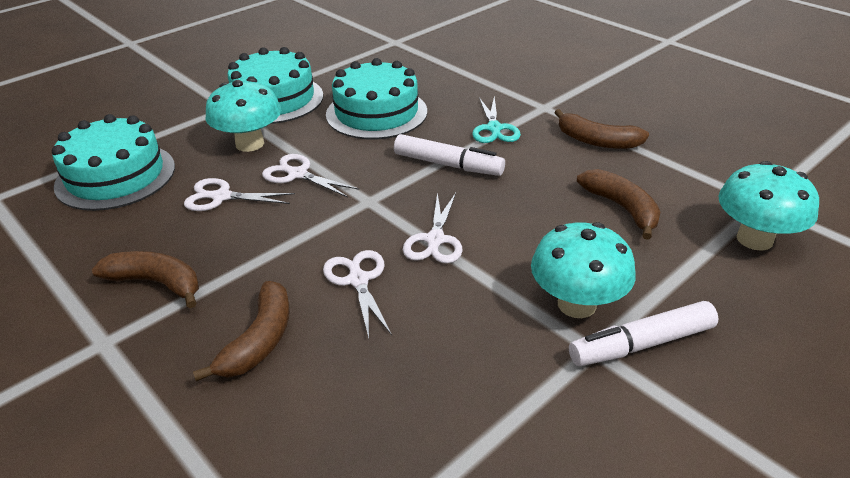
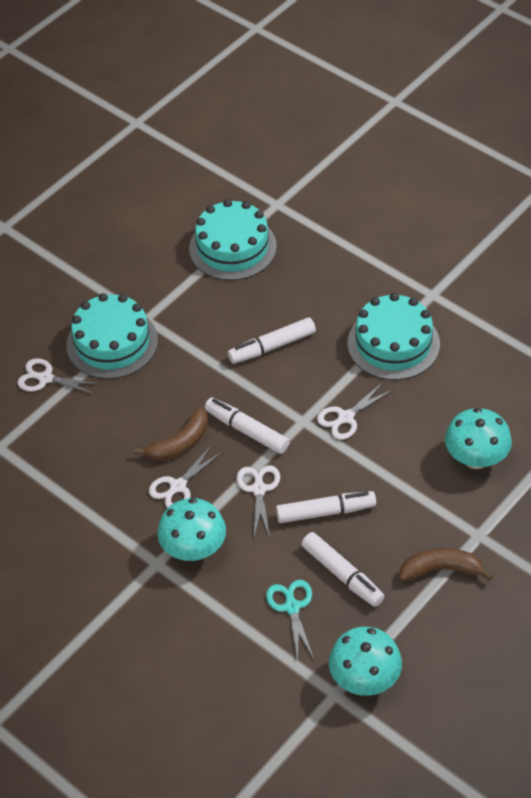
brown banana: [92,251,199,308] [193,281,290,382] [554,109,649,149] [577,169,661,240] = 4 -> [134,406,208,461] [399,548,493,581] = 2
white marker: [394,134,505,176] [569,301,719,366] = 2 -> [205,397,290,454] [228,317,316,364] [276,491,376,523] [301,532,384,607] = 4

